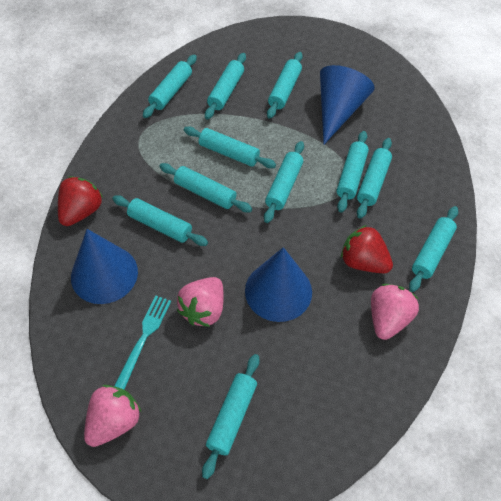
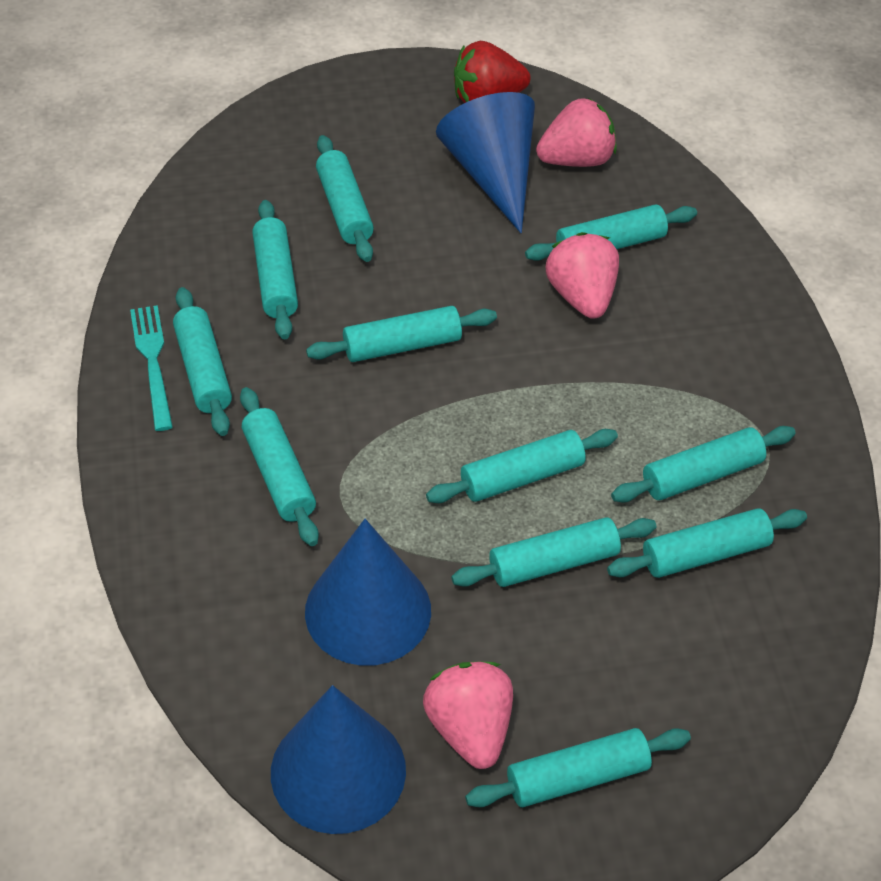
red strawberry: [58,176,103,226] [341,225,393,273] = 2 -> [454,41,530,103] = 1

